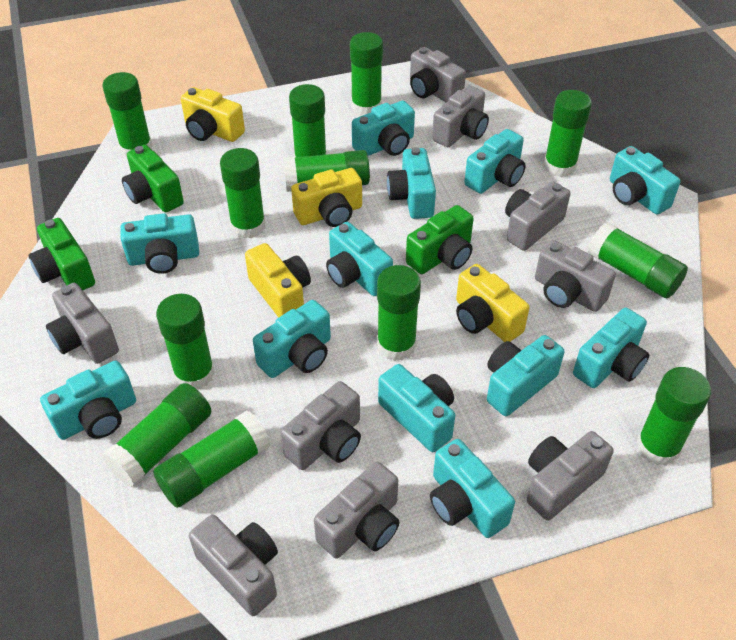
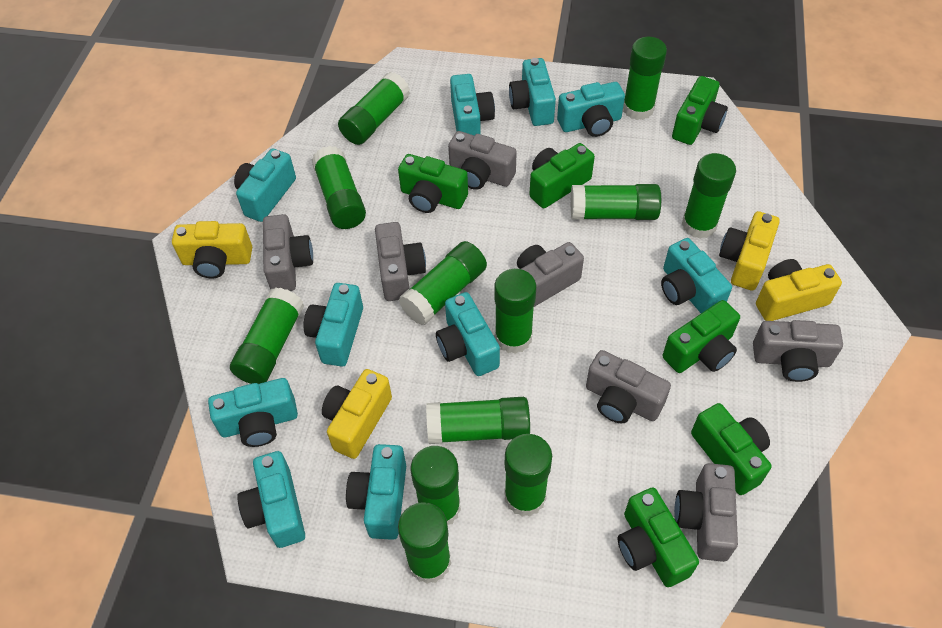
green camera: [29,218,95,290] [122,145,184,212] [406,205,474,274] = 3 -> [398,154,468,213] [529,143,595,208] [617,487,699,587] [663,300,740,373] [672,76,728,145] [691,403,772,495] = 6
grey camera: [46,283,119,364] [189,515,278,616] [280,381,361,470] [314,461,400,559] [410,47,466,103] [432,85,489,147] [505,181,570,251] [527,431,614,520] [535,240,616,312] = 9 -> [263,214,313,291] [375,222,426,301] [448,131,517,190] [517,242,584,307] [586,350,671,423] [674,463,738,562] [753,320,843,382] = 7
turquoise camera: [40,360,136,440] [121,213,199,274] [253,300,331,378] [326,222,393,296] [352,101,415,156] [378,364,455,452] [387,147,436,219] [430,439,515,538] [464,129,526,194] [487,335,564,416] [573,308,649,388] [610,146,681,215] = 12 -> [208,378,298,447] [234,149,296,222] [237,451,305,548] [303,283,363,367] [346,444,406,540] [436,292,500,376] [450,74,495,136] [509,58,556,126] [557,82,625,137] [661,238,732,313] = 10

